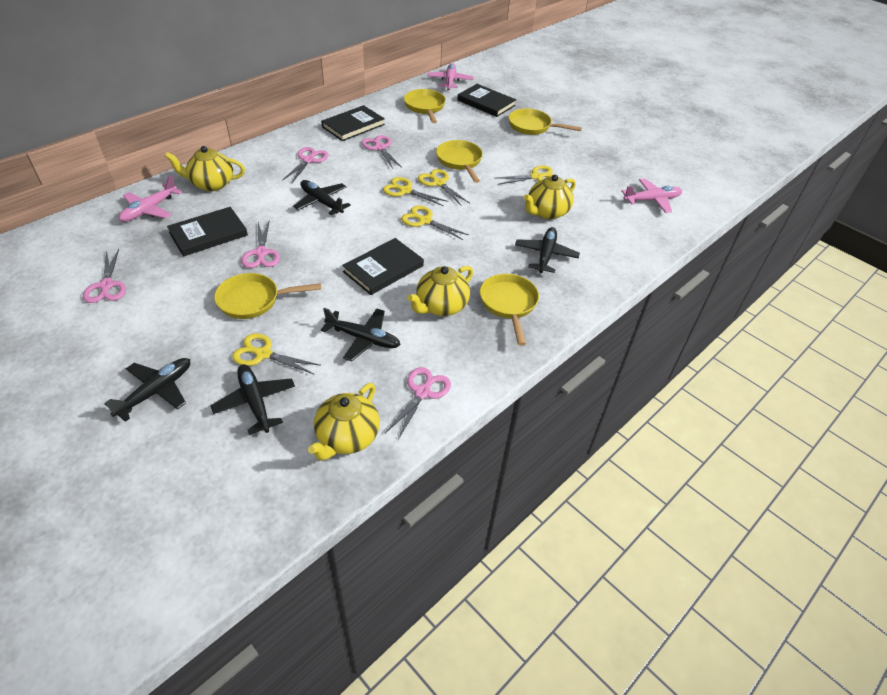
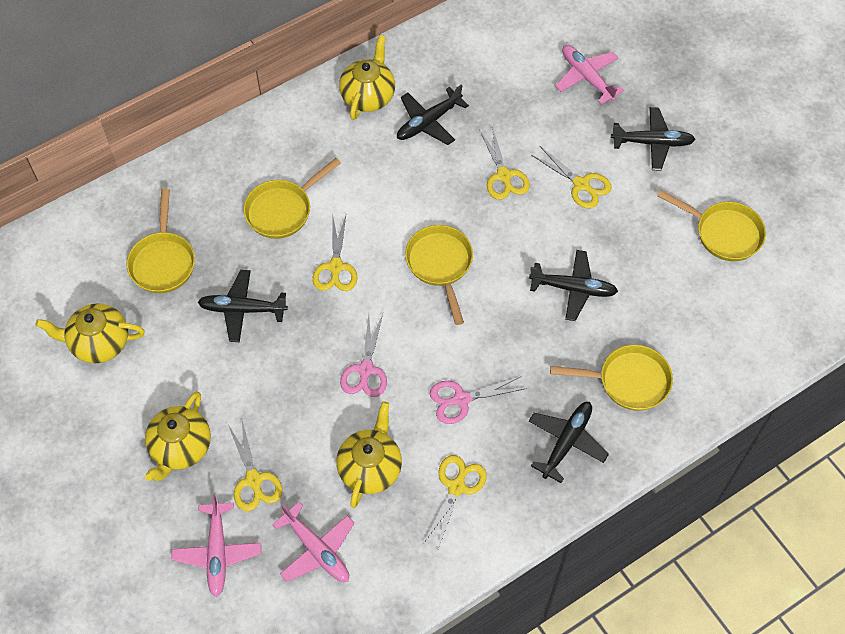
black book: [167,207,248,256] [321,105,385,141] [342,238,424,295] [457,84,516,117] = 4 -> none = 0
pink scissors: [83,249,126,303] [241,220,280,268] [283,147,329,183] [362,135,402,169] [385,367,451,440] = 5 -> [340,314,387,397] [430,376,527,424] = 2

